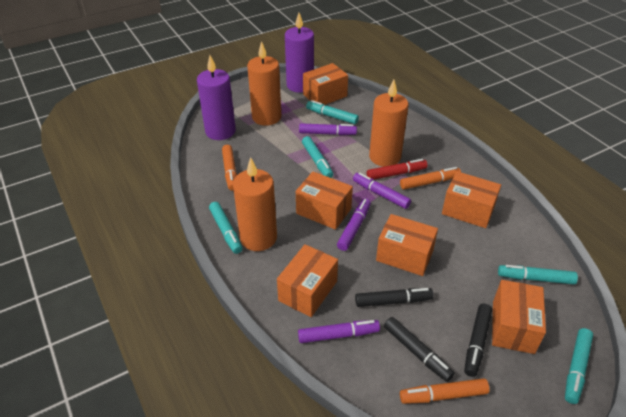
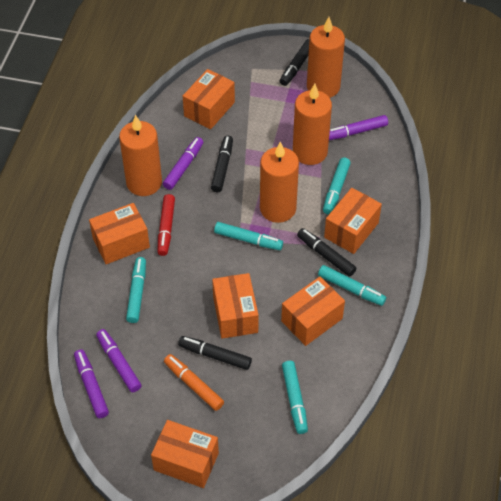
black marker: [355,288,434,307] [384,317,454,382] [464,304,492,377] = 3 -> [178,336,252,370] [211,136,233,192] [280,39,309,86] [297,228,357,277] = 4
orange candle: [233,157,277,251] [247,41,281,126] [369,79,408,167] = 3 -> [119,115,162,196] [260,142,299,223] [293,84,332,165] [307,17,345,98] = 4
orange marker: [222,145,237,191] [400,167,461,190] [400,378,489,404] = 3 -> [164,354,224,411] = 1
purple candle: [197,55,236,140] [285,13,314,93] = 2 -> none = 0

